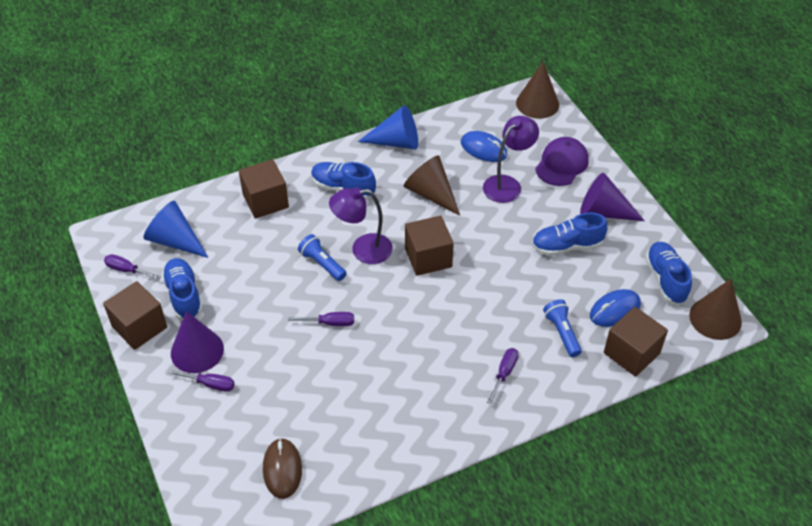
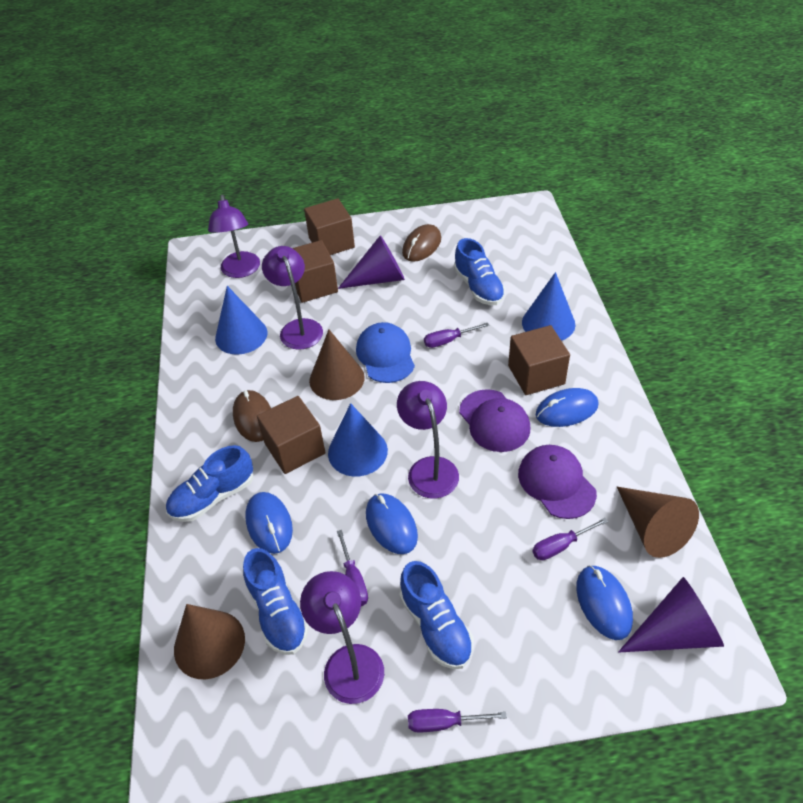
blue cap: none = 0 -> [356,322,415,383] = 1
blue cone: [143,201,209,258] [358,105,418,149] = 2 -> [215,286,267,355] [328,403,388,476] [522,272,575,341] = 3
blue flashlight: [298,234,347,281] [543,299,582,357] = 2 -> none = 0
blue mouse: [461,131,508,162] [590,289,641,327] = 2 -> [245,492,293,554] [366,493,418,554] [536,388,599,427] [576,565,633,640] = 4
brown mouse: [263,438,302,499] = 1 -> [233,390,271,442] [402,224,441,262] = 2
purple cap: [535,137,589,186] = 1 -> [459,389,530,452] [518,445,597,519] = 2
purple lamp: [329,187,393,264] [483,116,539,203] = 2 -> [208,195,260,278] [262,246,323,350] [300,571,384,704] [397,381,459,499] = 4

